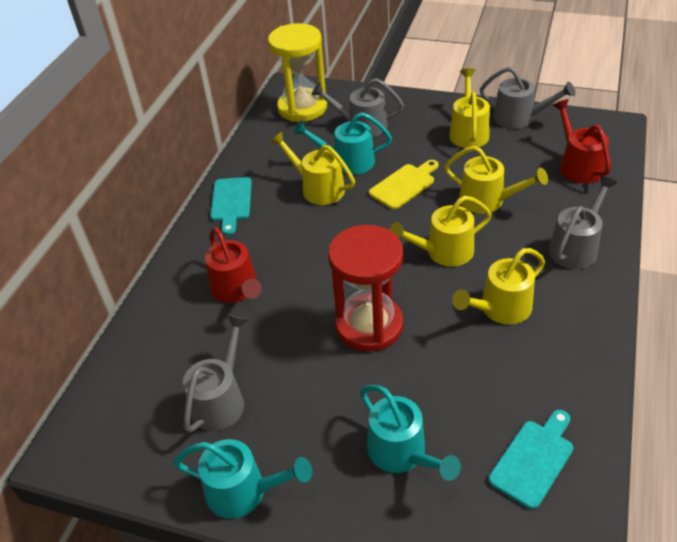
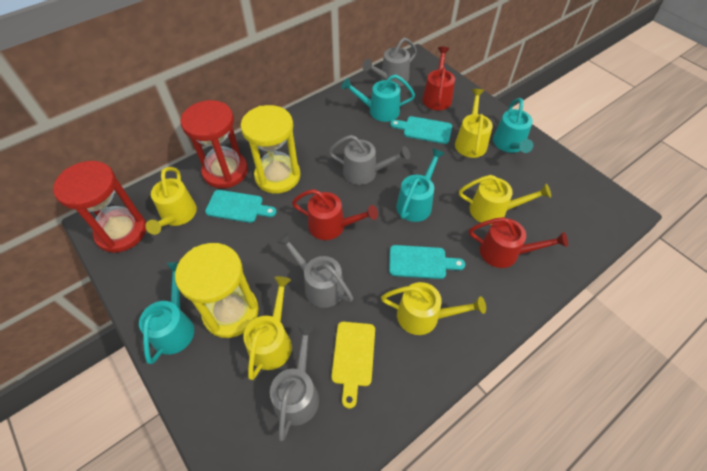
red hourglass: [328,225,403,352] = 1 -> [53,161,146,253] [181,100,248,188] = 2
red watering can: [205,227,262,303] [553,99,611,184] = 2 -> [292,189,378,240] [422,47,455,110] [469,217,568,268] = 3
turquoise cutting board: [210,177,252,235] [489,410,573,509] = 2 -> [205,190,277,223] [389,245,465,279] [390,116,452,144] = 3
turquoise watering can: [174,439,312,519] [293,112,392,175] [360,385,461,481] = 3 -> [139,262,194,364] [341,75,415,122] [396,148,445,222] [493,98,533,153] = 4
yellow hourglass: [268,23,327,122] = 1 -> [175,243,259,338] [240,105,301,194] = 2

